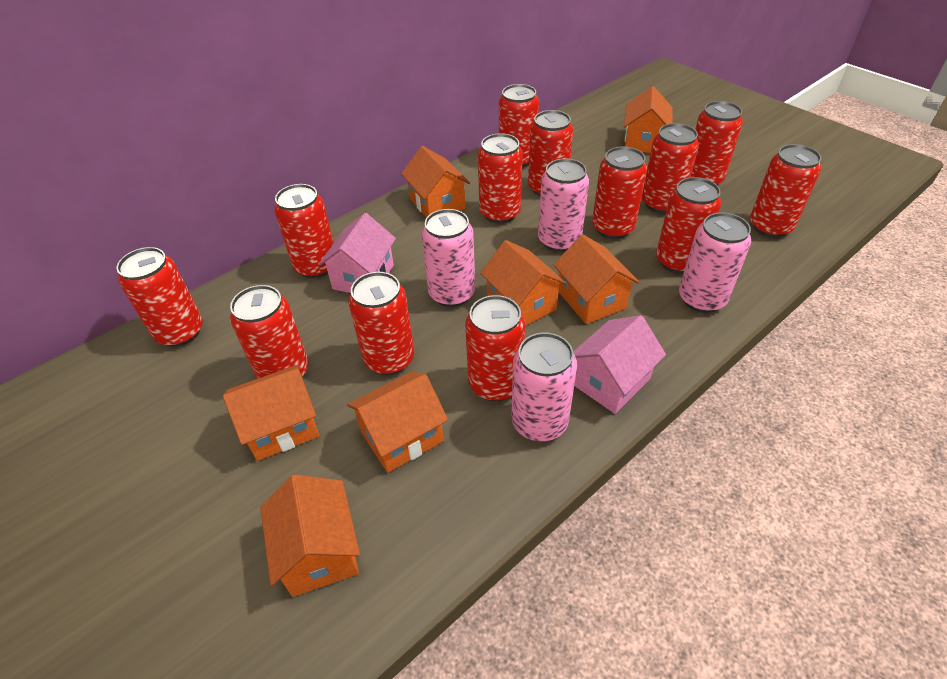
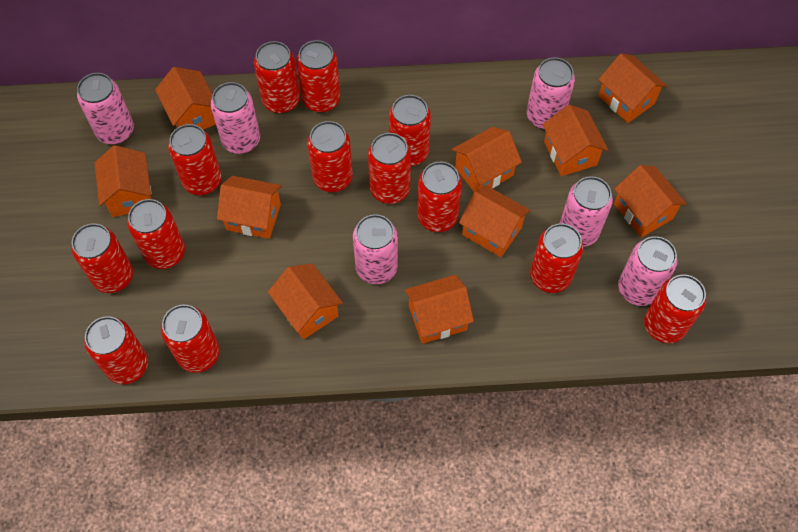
orange house: [223,365,319,461] [260,474,360,597] [347,372,448,473] [401,146,470,218] [480,240,566,326] [554,234,639,324] [624,86,673,153] = 7 -> [94,145,151,217] [155,67,216,130] [217,176,282,239] [268,263,343,339] [405,275,474,344] [452,127,522,192] [459,185,530,257] [542,104,608,176] [598,54,667,123] [614,165,687,237] = 10
pink can: [422,209,475,307] [511,332,577,442] [538,158,589,252] [679,212,751,313] = 4 -> [77,73,134,144] [211,82,260,154] [353,214,398,284] [527,57,575,129] [560,176,613,247] [618,236,677,306] = 6
pink house: [319,213,396,293] [573,315,666,414] = 2 -> none = 0

